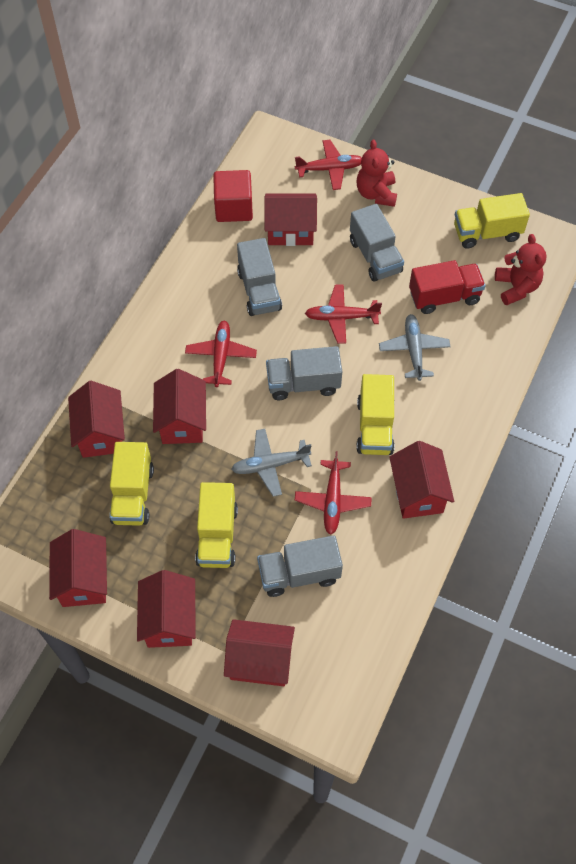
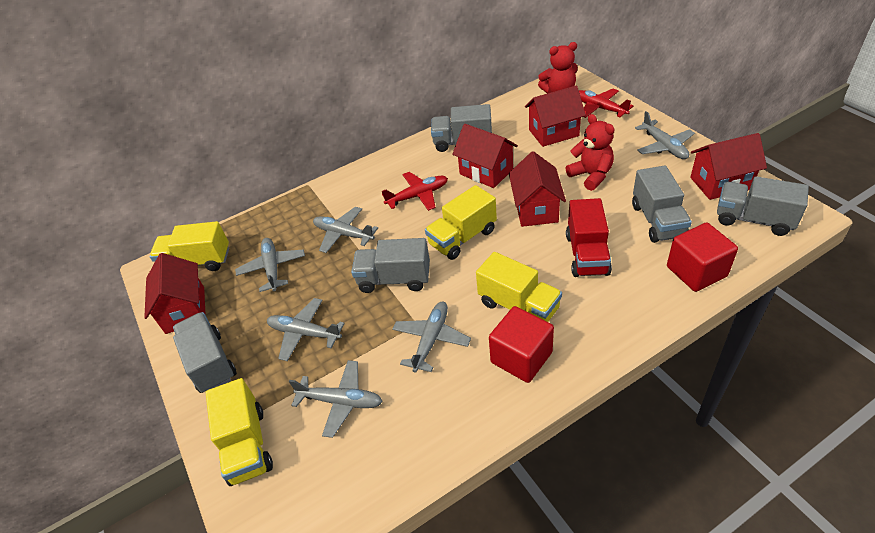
grey plane: [231,429,312,497] [379,314,450,381] = 2 -> [235,238,305,292] [267,298,345,361] [288,360,383,438] [313,207,378,253] [392,302,471,373] [635,111,695,159] = 6
grey truck: [237,238,282,316] [257,535,343,597] [266,346,342,400] [350,204,404,282] = 4 -> [173,312,237,393] [351,238,430,293] [431,104,492,152] [632,166,692,243] [717,176,809,236] = 5
red cube: [213,170,253,222] = 1 -> [489,306,554,383] [667,223,738,292] = 2
red house: [49,529,107,607] [68,381,125,458] [137,570,196,648] [153,369,206,444] [224,619,295,686] [264,193,317,246] [389,441,454,519] = 7 -> [144,253,206,334] [452,124,518,188] [509,151,566,227] [525,86,586,147] [690,133,767,200] = 5
red plane: [185,320,257,387] [295,140,362,190] [295,451,372,535] [305,285,382,344] = 4 -> [382,172,448,211] [579,89,633,118] = 2

